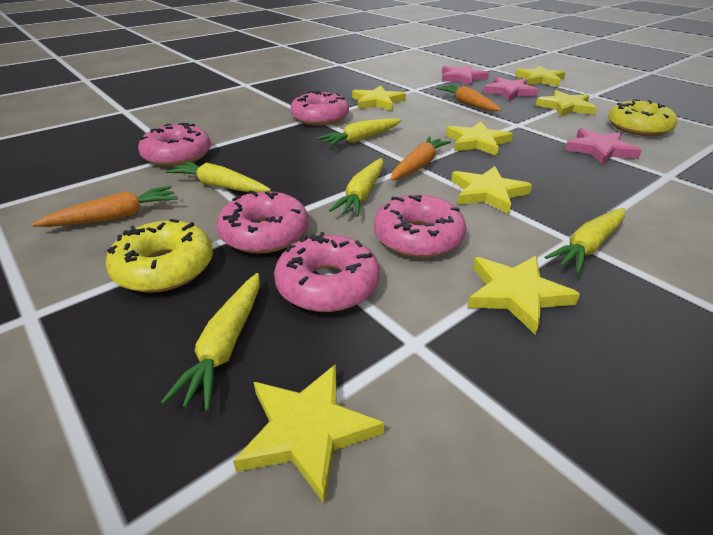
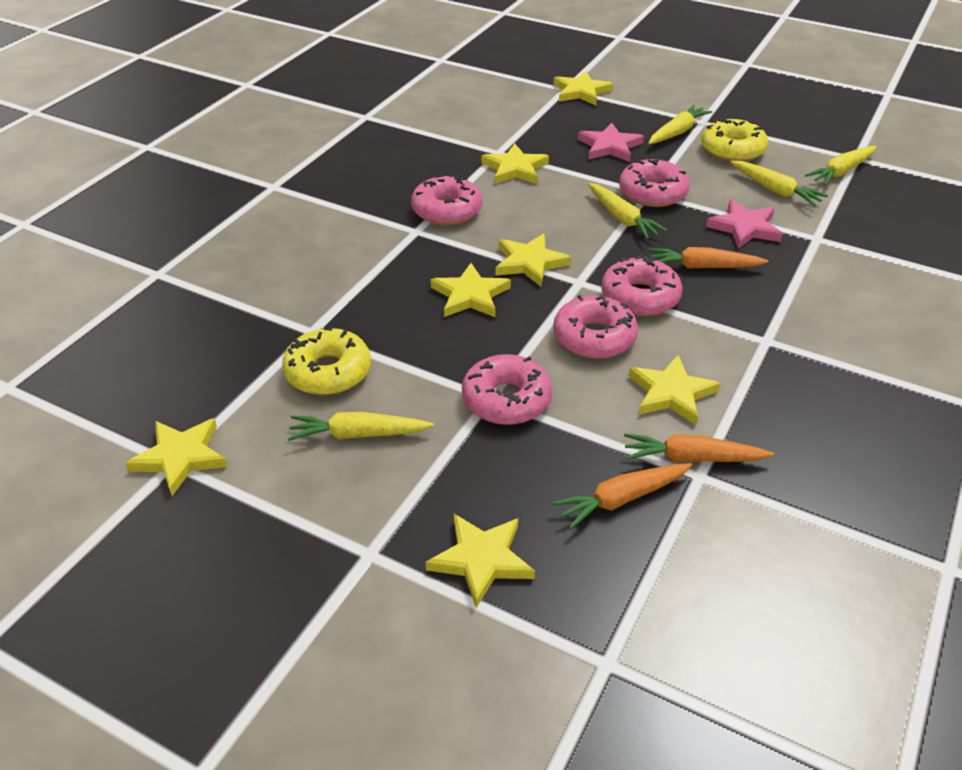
pink star: [442,65,489,86] [483,77,539,101] [565,128,642,165] = 3 -> [578,123,644,162] [706,200,783,249] = 2

